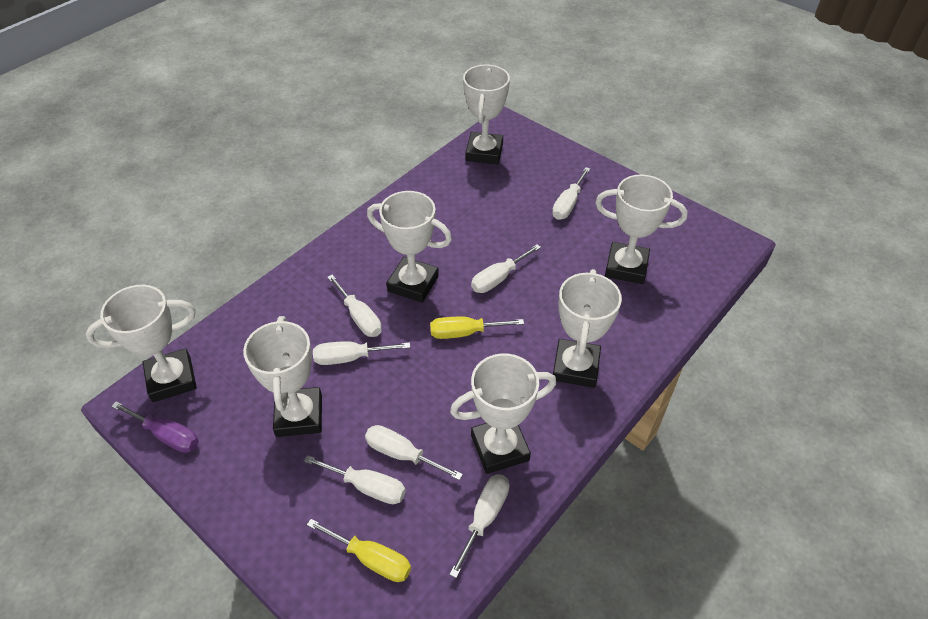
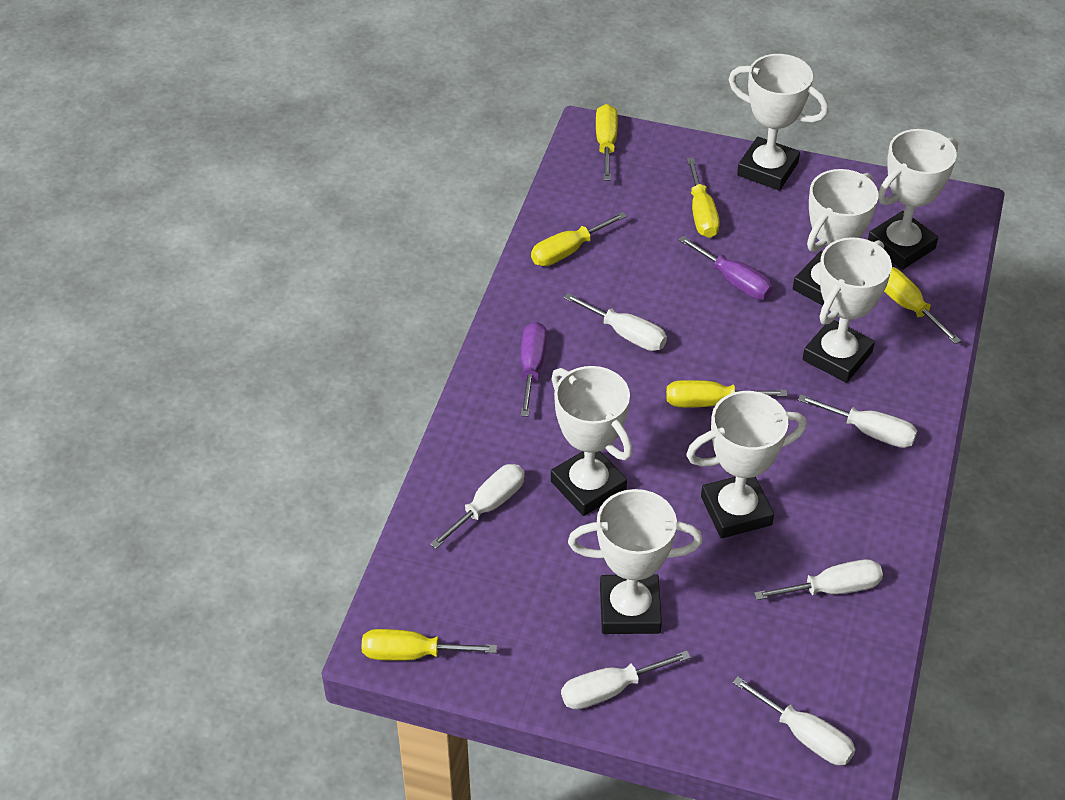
purple screwdriver: [111,401,199,453] = 1 -> [520,322,547,417] [678,236,773,299] = 2
white screwdriver: [304,455,406,504] [313,341,410,365] [327,275,382,337] [365,425,463,480] [449,474,510,578] [471,244,541,293] [552,167,590,220] = 7 -> [430,464,525,549] [561,651,691,710] [563,293,667,351] [732,676,856,765] [754,559,883,600] [798,394,917,448] = 6
yellow screwdriver: [307,519,411,582] [430,317,524,339] = 2 -> [361,629,497,661] [531,212,627,266] [596,104,618,181] [666,380,787,407] [687,158,720,238] [884,267,961,344] = 6

